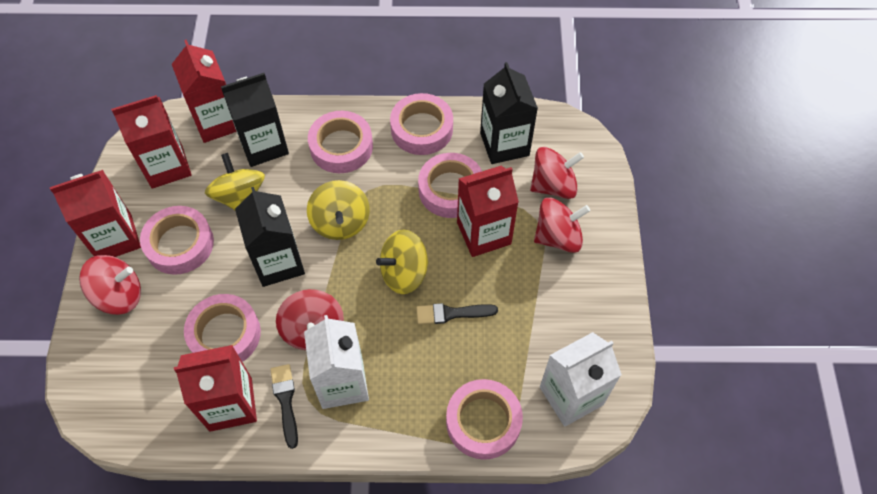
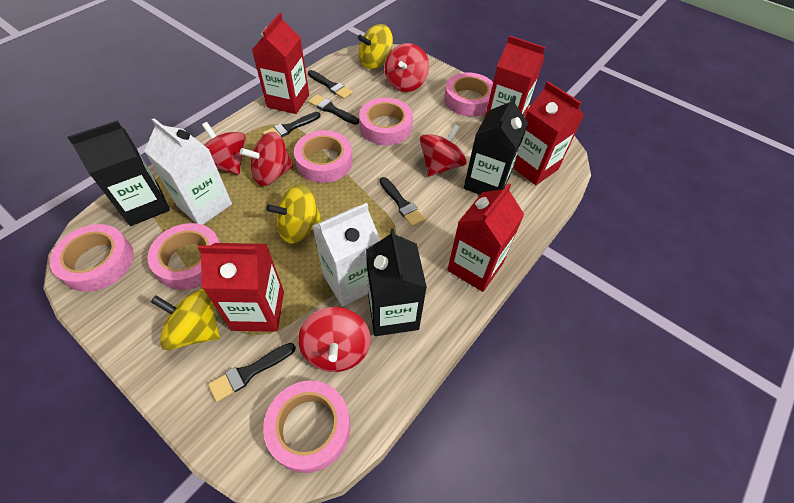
black brush: [270,364,298,449] [416,303,498,324] = 2 -> [208,343,296,402] [263,112,321,137] [308,70,353,99] [308,94,359,125] [379,177,425,227] = 5
red spinning top: [79,255,141,315] [276,289,344,350] [530,147,584,199] [534,198,590,253] = 4 -> [202,122,246,175] [240,132,293,186] [298,307,371,372] [385,43,429,92] [420,124,467,176] = 5

